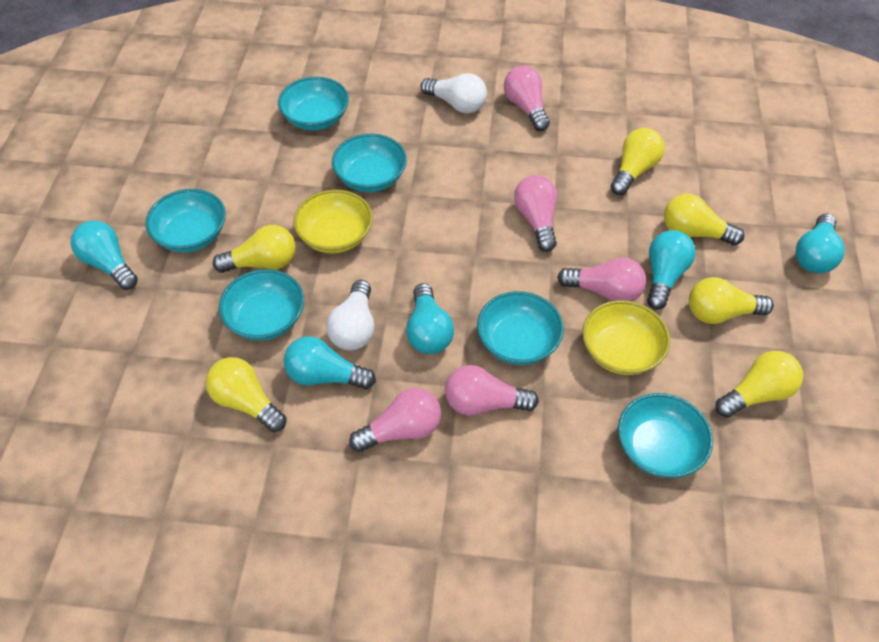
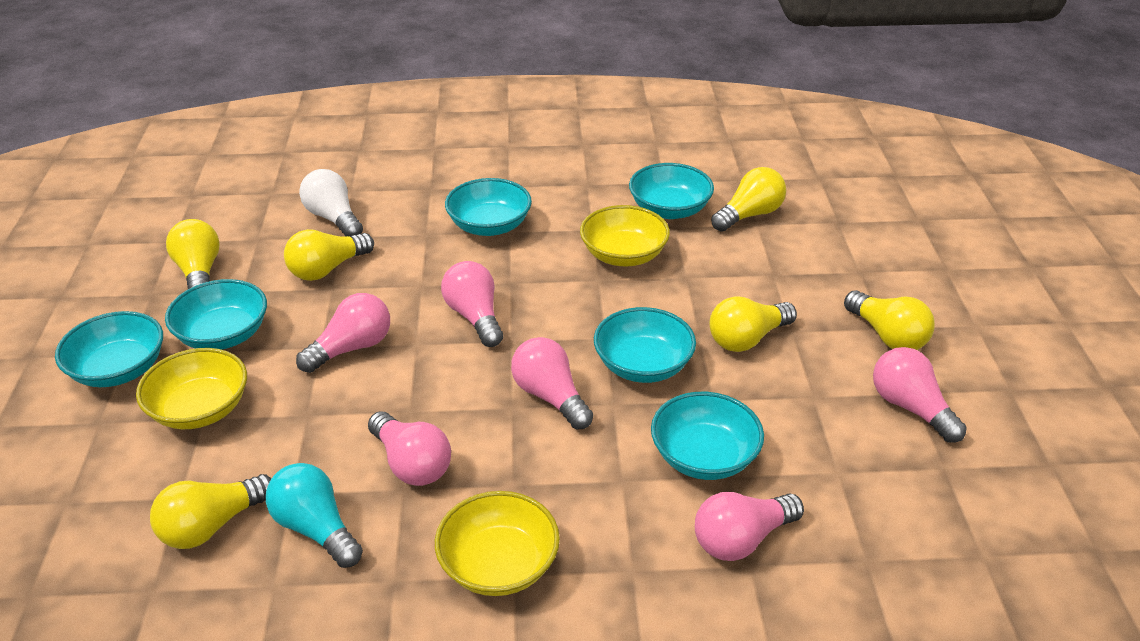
pink light bulb: [349,388,441,452] [445,365,539,416] [504,66,550,131] [514,175,557,252] [557,258,646,301] = 5 -> [296,293,390,373] [368,411,451,486] [441,261,503,347] [511,337,593,430] [695,492,804,561] [873,347,967,443] = 6
turquoise light bulb: [71,220,138,290] [284,336,376,389] [406,283,454,354] [647,230,696,309] [796,213,845,273] = 5 -> [266,463,363,568] = 1
white light bulb: [326,280,374,350] [420,73,487,114] = 2 -> [299,169,363,236] = 1
yellow bowl: [293,190,373,253] [582,300,670,375] = 2 -> [136,348,247,429] [435,491,560,596] [580,205,670,266] = 3

